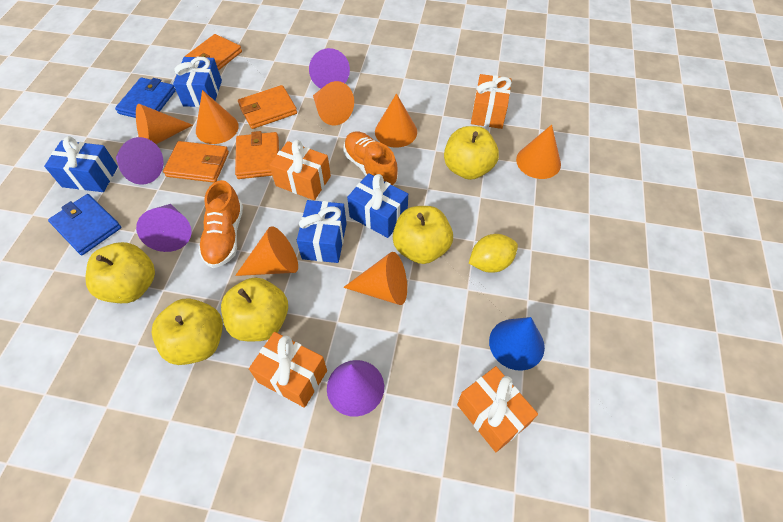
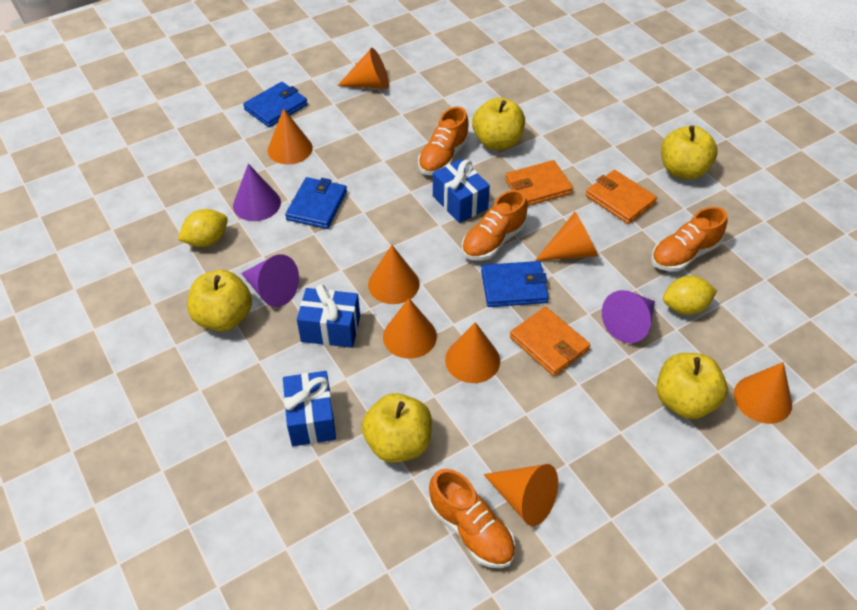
blue cone: [489,317,545,371] = 1 -> none = 0
blue gift: [44,136,118,192] [173,57,222,107] [297,200,347,263] [347,173,408,238] = 4 -> [283,371,336,446] [297,284,360,348] [433,159,490,223] = 3
blue wallet: [48,194,121,255] [115,77,176,118] = 2 -> [243,82,308,127] [285,177,347,229] [481,261,549,307] = 3
orange cone: [136,104,193,144] [196,90,239,144] [235,226,298,276] [313,81,354,125] [343,252,407,305] [375,93,417,148] [516,124,561,179] = 7 -> [268,108,313,164] [337,48,389,89] [368,245,420,304] [383,298,437,359] [445,322,500,383] [483,464,558,526] [535,212,598,261] [734,362,792,424] = 8
orange gift: [249,332,327,408] [270,140,331,200] [457,366,538,452] [471,74,512,129] = 4 -> none = 0
orange shoe: [198,180,243,268] [343,131,398,186] = 2 -> [418,106,470,175] [429,469,516,568] [462,190,528,261] [651,207,727,271] = 4
orange wallet: [163,141,229,183] [184,34,242,71] [235,131,279,179] [238,85,297,129] = 4 -> [505,160,573,206] [510,307,590,376] [586,170,657,224] = 3
purple cone: [116,137,163,185] [136,204,192,252] [309,48,350,89] [327,360,384,417] = 4 -> [233,164,281,221] [241,254,299,307] [602,290,655,343] = 3
yellow lemon: [469,234,518,273] = 1 -> [178,209,228,247] [663,275,717,315] = 2

